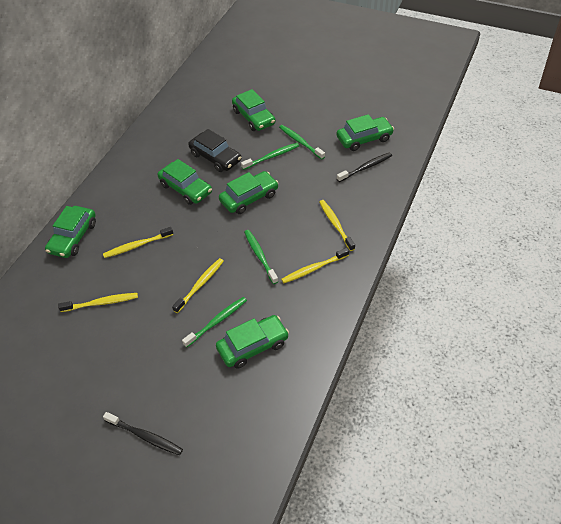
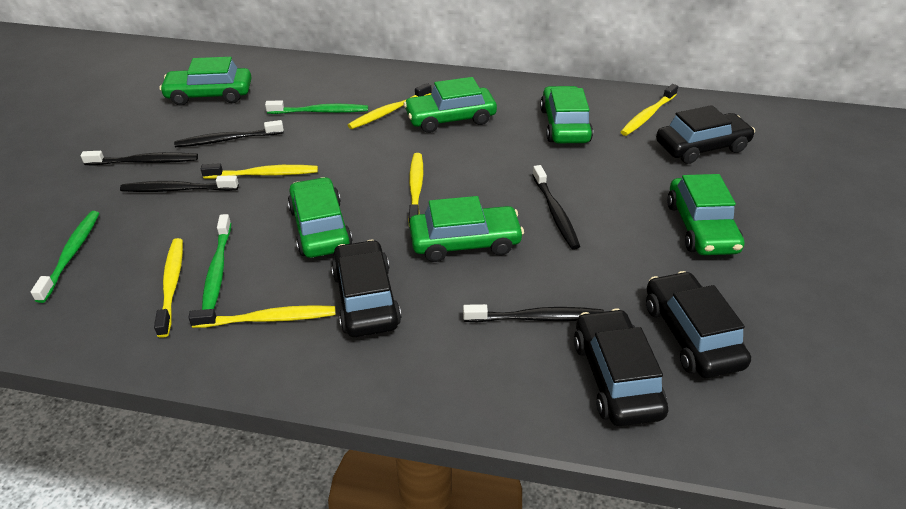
black car: [188,129,241,172] = 1 -> [331,240,401,337] [574,309,668,427] [646,271,751,378] [656,105,755,164] = 4
black toothbrush: [103,412,183,455] [337,152,392,182] = 2 -> [81,151,198,165] [120,176,239,192] [174,120,284,147] [463,304,604,322] [532,165,580,250] = 5
green toothbrush: [182,297,247,348] [241,143,299,170] [244,230,278,284] [279,125,325,159] = 4 -> [31,211,99,303] [202,214,231,310] [265,100,368,114] = 3
yellow toothbrush: [58,293,138,312] [103,227,173,258] [172,258,224,313] [281,248,349,283] [319,200,355,251] = 5 -> [154,238,183,338] [188,305,335,328] [201,163,318,179] [348,83,431,129] [408,153,423,222] [621,84,678,136] = 6

